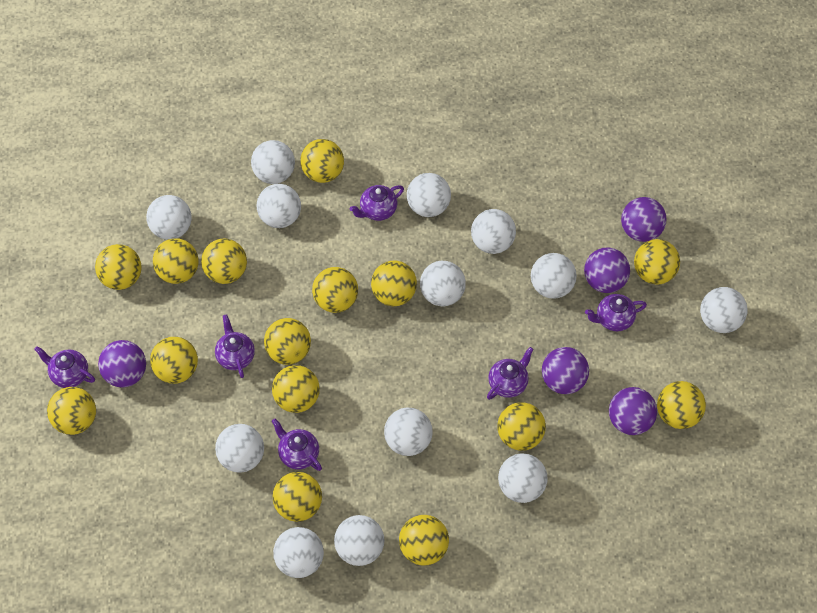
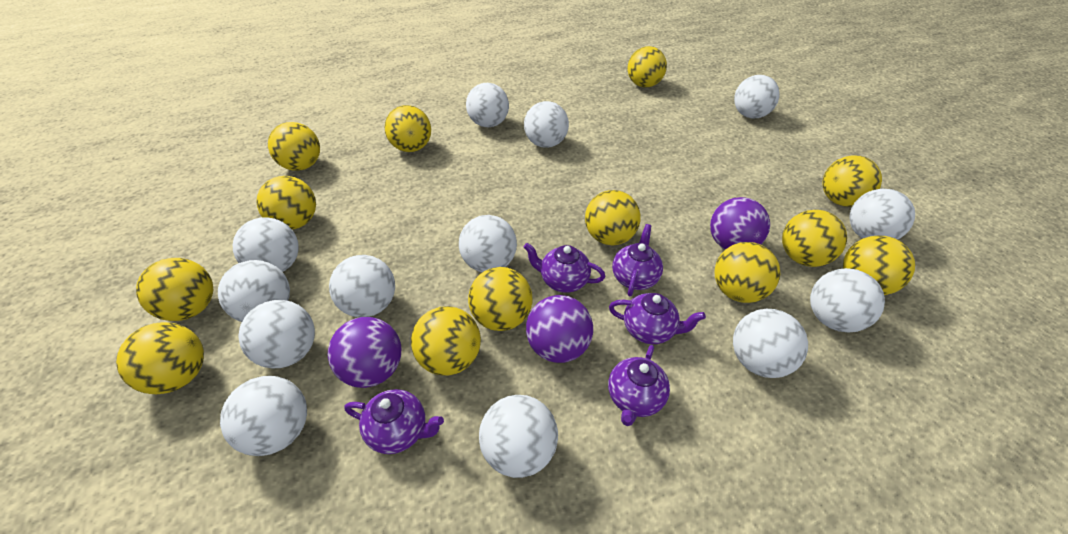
purple ball: [98,340,146,387] [542,347,589,394] [584,247,630,293] [609,387,657,435] [621,197,667,242] = 5 -> [328,317,401,388] [526,295,593,363] [710,197,770,250] = 3
purple teapot: [34,346,95,388] [215,314,255,378] [272,419,322,471] [349,185,404,221] [487,347,534,400] [585,294,647,331] = 6 -> [345,389,444,454] [524,243,605,293] [608,345,670,426] [609,293,706,344] [612,224,663,296] = 5
yellow ball: [47,387,96,435] [95,244,142,290] [150,337,198,384] [153,238,199,284] [201,239,247,284] [264,318,311,365] [272,365,320,413] [272,472,322,522] [300,139,344,183] [312,267,358,313] [371,260,417,306] [399,515,449,566] [497,402,546,451] [634,239,680,285] [657,381,706,429] = 15 -> [116,322,204,394] [136,258,213,321] [256,176,316,230] [268,122,320,171] [385,105,431,152] [411,306,481,376] [468,267,532,331] [585,190,641,245] [628,46,667,87] [714,242,780,303] [782,210,847,267] [823,156,882,207] [843,235,915,295] = 13

